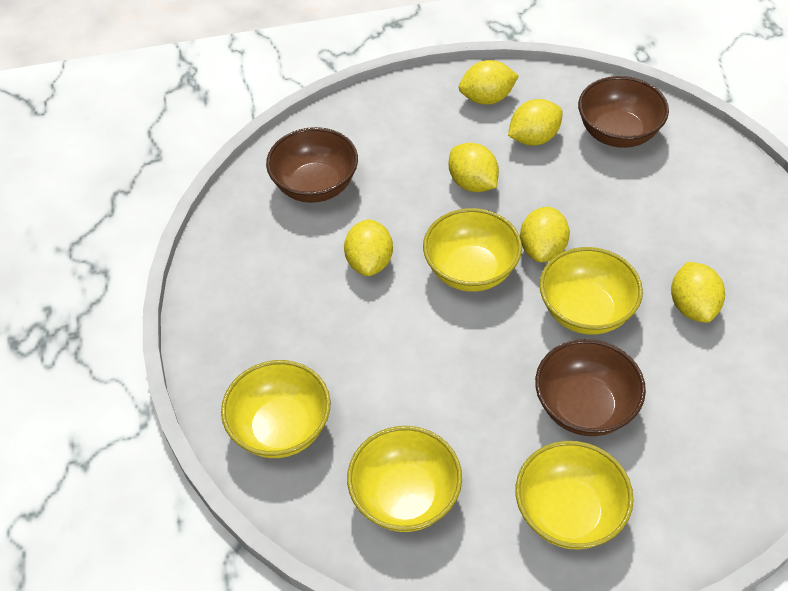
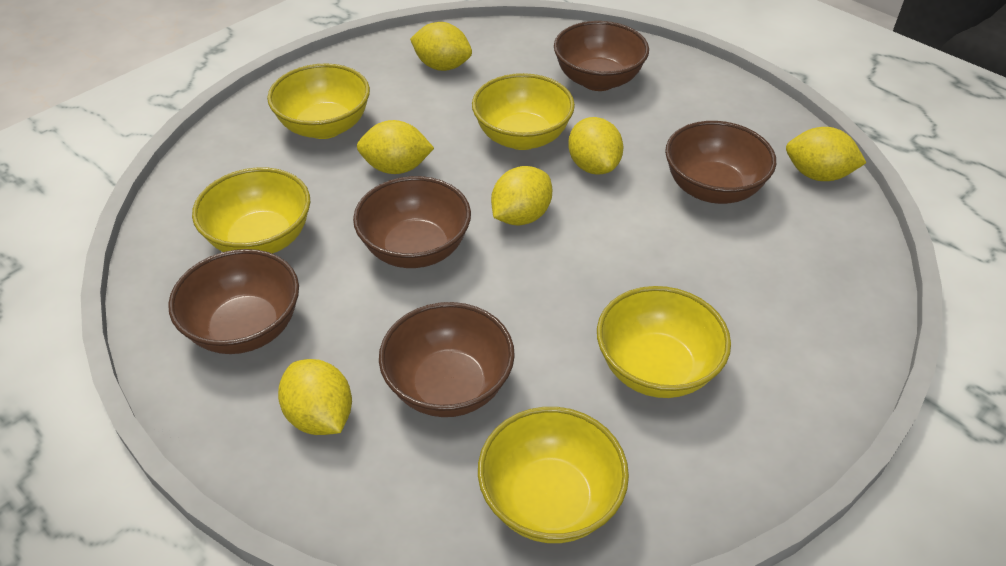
brown bowl: [266,127,358,203] [535,339,646,436] [578,76,669,148] = 3 -> [168,249,299,354] [353,176,471,268] [379,302,515,417] [554,21,649,91] [665,121,776,204] = 5

